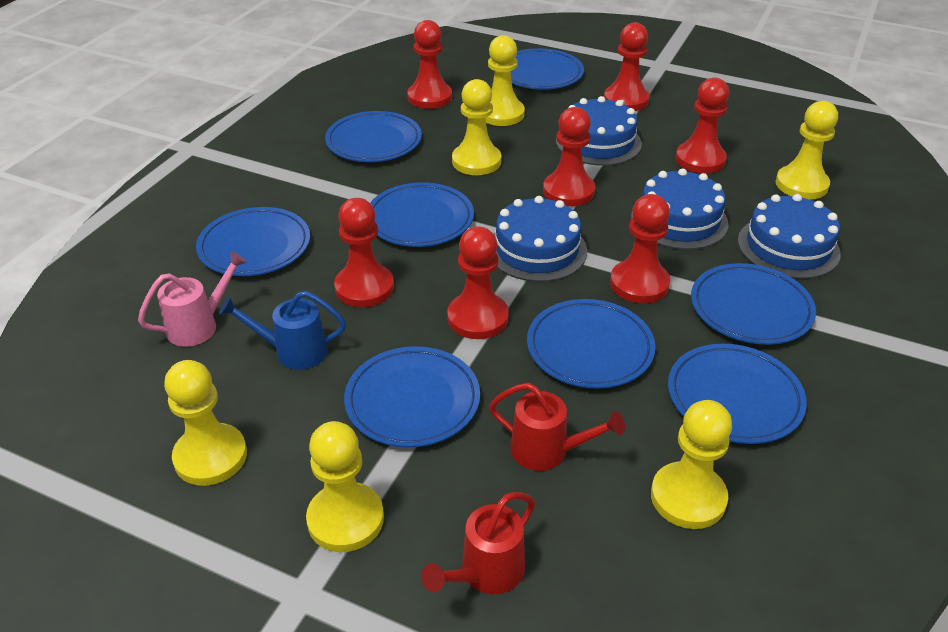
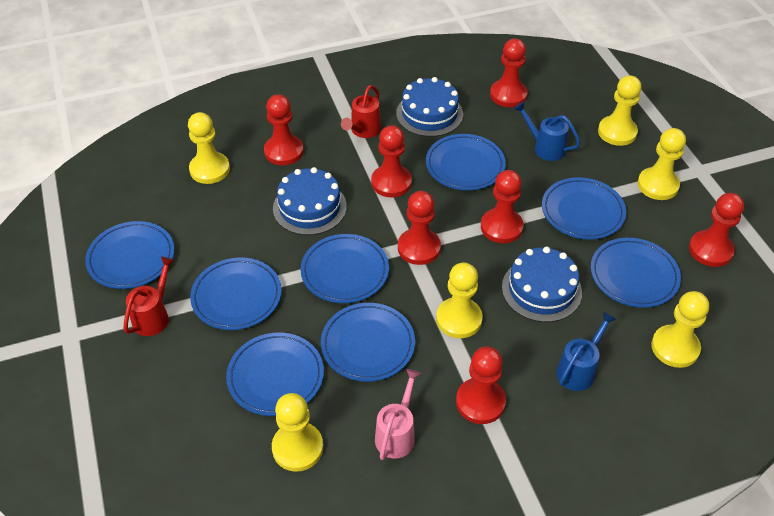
blue cake: [494,196,587,282] [556,96,642,166] [631,168,729,250] [738,194,841,279] = 4 -> [273,167,347,235] [396,77,463,137] [502,247,582,322] = 3
blue watering can: [219,291,346,370] = 1 -> [514,102,580,161] [556,312,616,391] = 2

